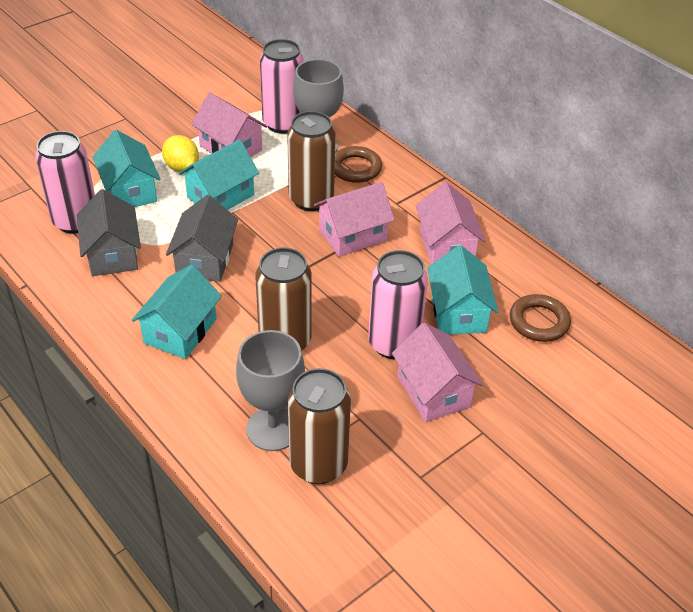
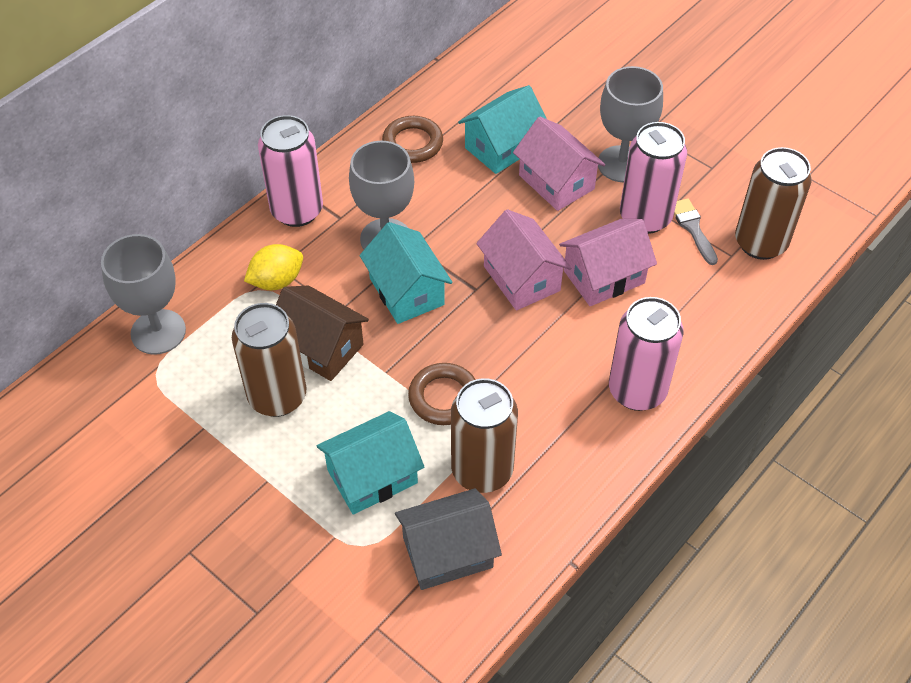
brown house: none = 0 -> [276,285,369,381] = 1
grey brush: none = 0 -> [674,198,718,265] = 1
grey goblet: [236,330,305,451] [293,59,344,152] = 2 -> [101,234,186,355] [349,141,414,249] [598,66,663,182] = 3
grey house: [77,189,141,276] [166,195,238,282] = 2 -> [395,488,502,590] = 1
pink house: [191,93,267,157] [314,182,395,257] [392,323,483,422] [416,182,486,264] = 4 -> [476,209,571,311] [513,117,605,211] [559,219,657,306] = 3
turquoise house: [93,130,160,207] [132,265,222,359] [178,139,259,210] [427,245,498,334] = 4 -> [317,411,424,515] [360,222,453,324] [458,85,547,174] = 3

